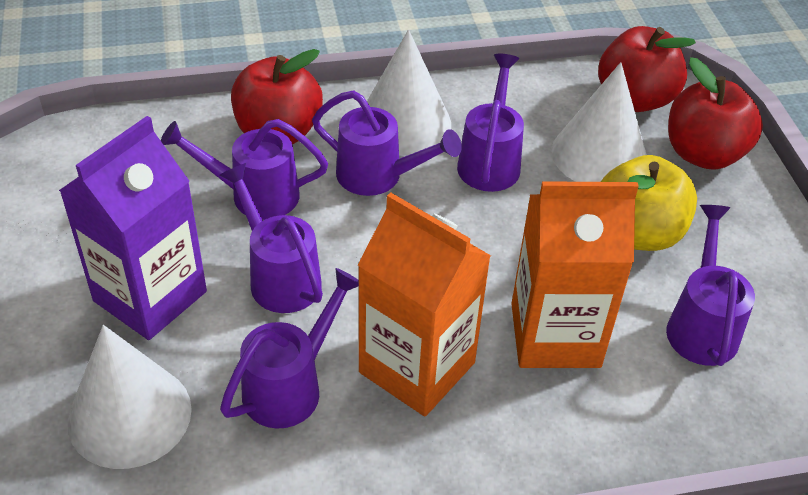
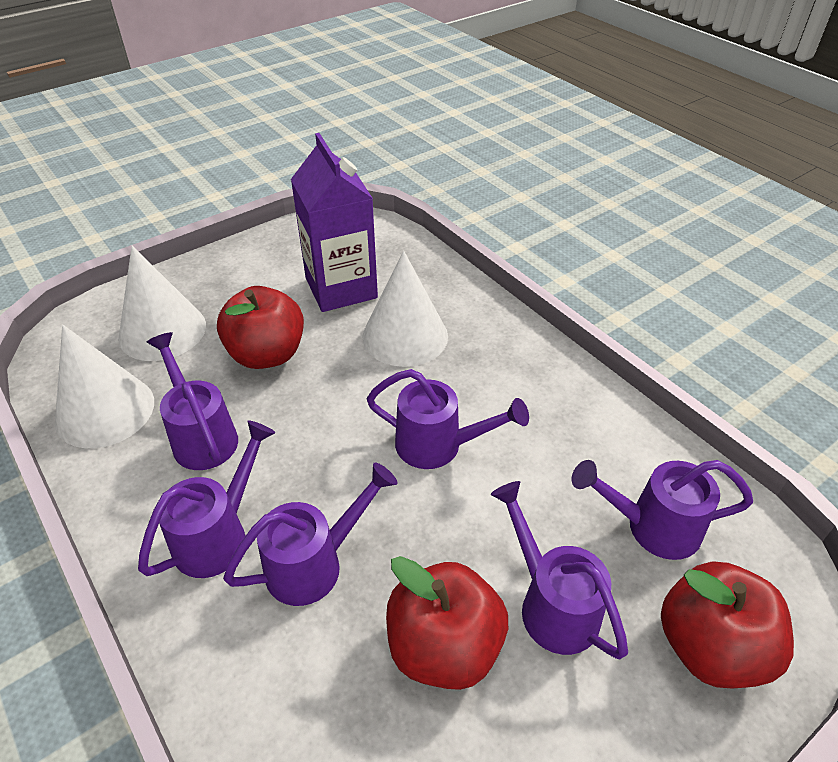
orange carton: [358,193,491,416] [511,181,639,368] = 2 -> none = 0
yellow apple: [601,155,697,251] = 1 -> none = 0

